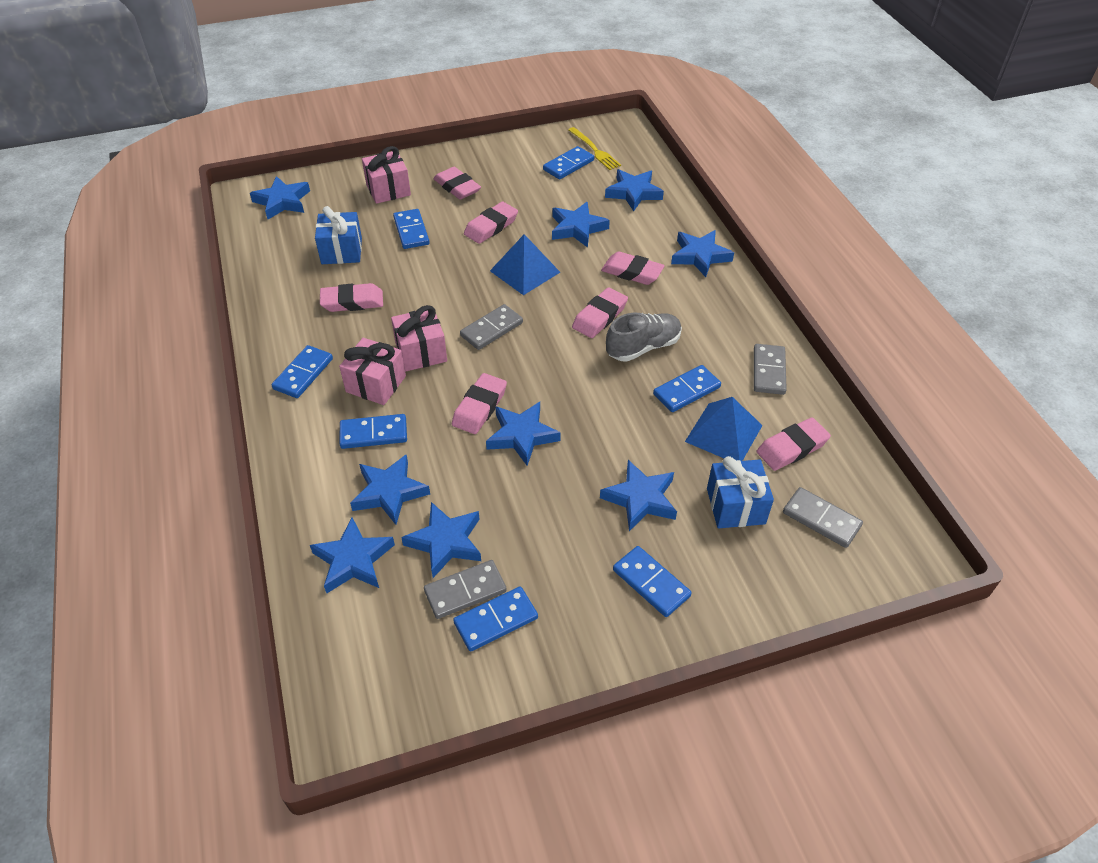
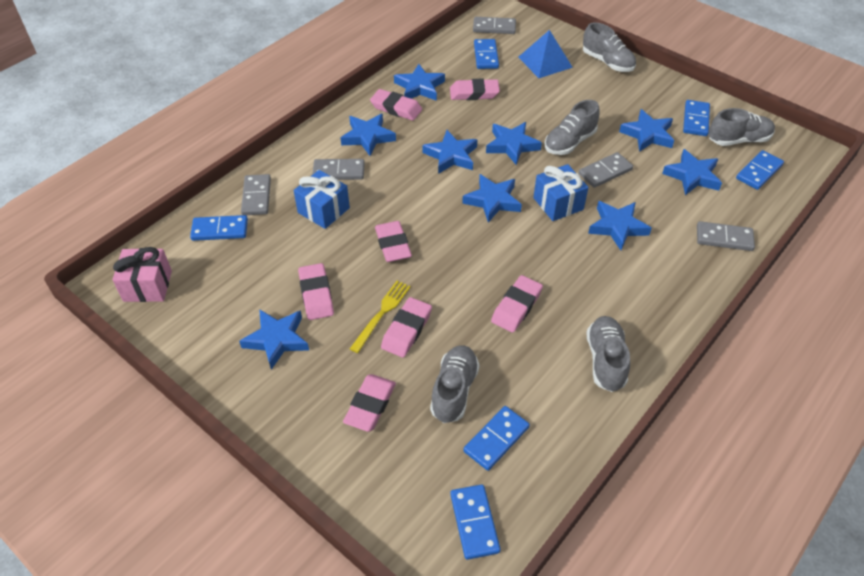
blue domino: [272,345,333,398] [339,414,407,449] [393,209,430,249] [453,587,538,651] [543,146,594,179] [613,546,691,617] [653,365,721,412] = 7 -> [190,215,248,241] [450,484,501,560] [463,406,530,471] [474,39,499,69] [683,100,710,136] [736,150,784,190] = 6
blue pyramid: [490,234,560,295] [685,397,763,461] = 2 -> [518,30,573,78] = 1
grey domino: [424,560,507,619] [460,304,523,350] [754,344,787,395] [783,487,863,548] = 4 -> [241,174,271,215] [312,159,365,180] [473,17,516,34] [579,152,633,188] [697,221,755,251] = 5
grey shoe: [606,313,682,362] = 1 -> [430,345,480,423] [545,100,600,155] [583,22,636,72] [586,316,630,392] [708,108,775,146] = 5
pink gift: [339,338,406,405] [362,146,411,204] [391,305,447,371] = 3 -> [112,247,172,302] = 1

